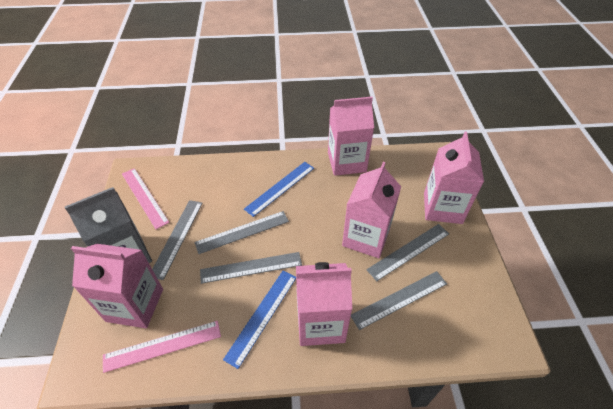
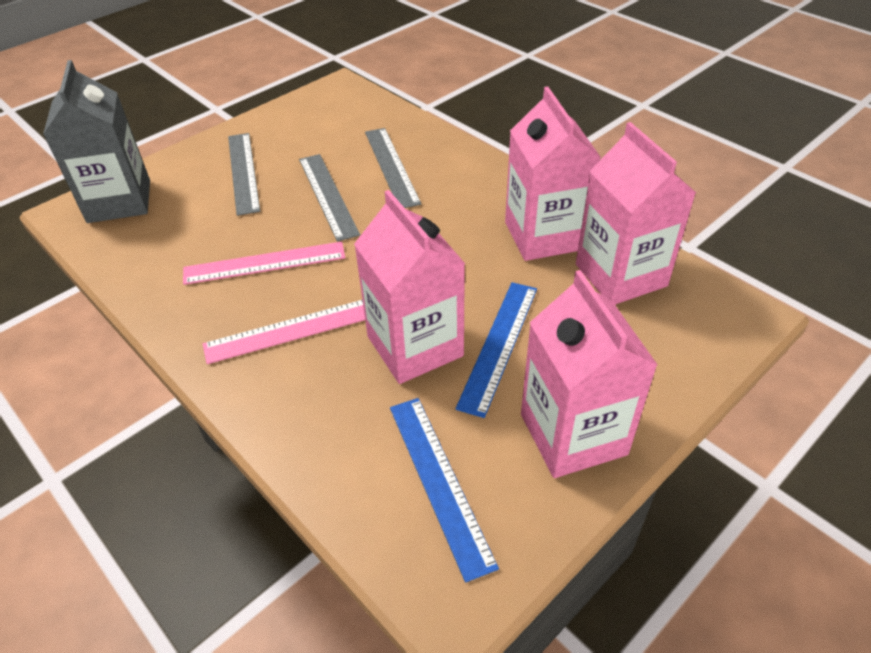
grey ruler: [152,200,203,280] [195,211,289,254] [200,252,302,284] [351,271,447,330] [366,224,449,281] = 5 -> [228,133,260,216] [299,154,360,242] [365,128,421,208] = 3
pink carton: [71,244,163,328] [296,262,352,346] [328,97,374,176] [342,162,401,258] [424,132,484,224] = 5 -> [354,190,465,384] [505,87,601,261] [521,270,658,478] [576,122,696,305] = 4

